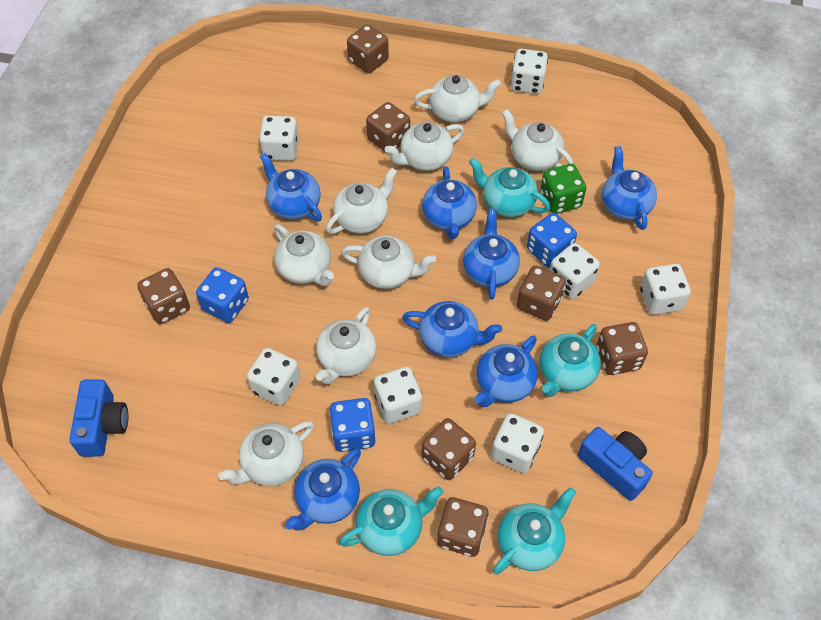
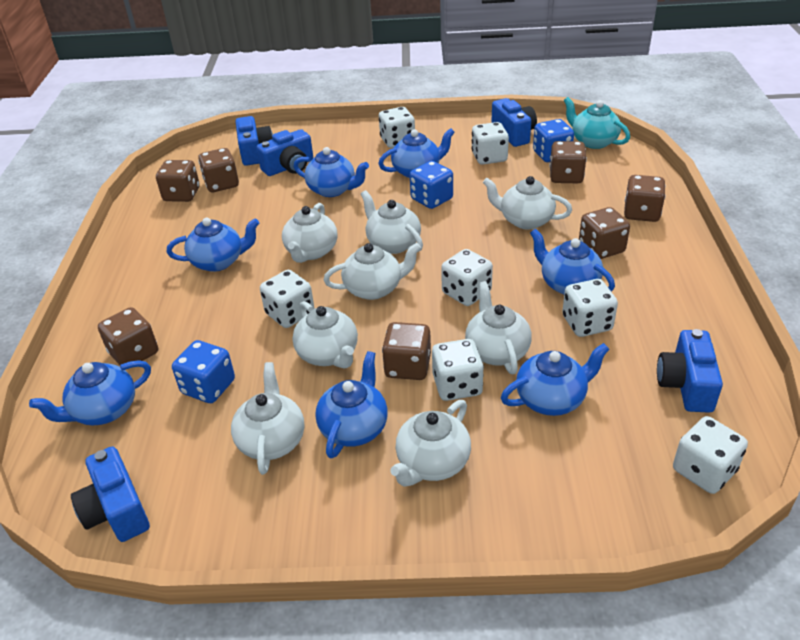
blue camera: [69,379,128,457] [578,427,653,501] = 2 -> [71,447,150,542] [235,116,273,166] [256,129,313,176] [491,98,537,147] [657,329,723,413] = 5
green dice: [540,164,586,214] = 1 -> none = 0
turquoise teapot: [339,486,443,556] [469,158,550,217] [493,487,576,575] [540,324,601,397] = 4 -> [564,97,630,149] = 1

